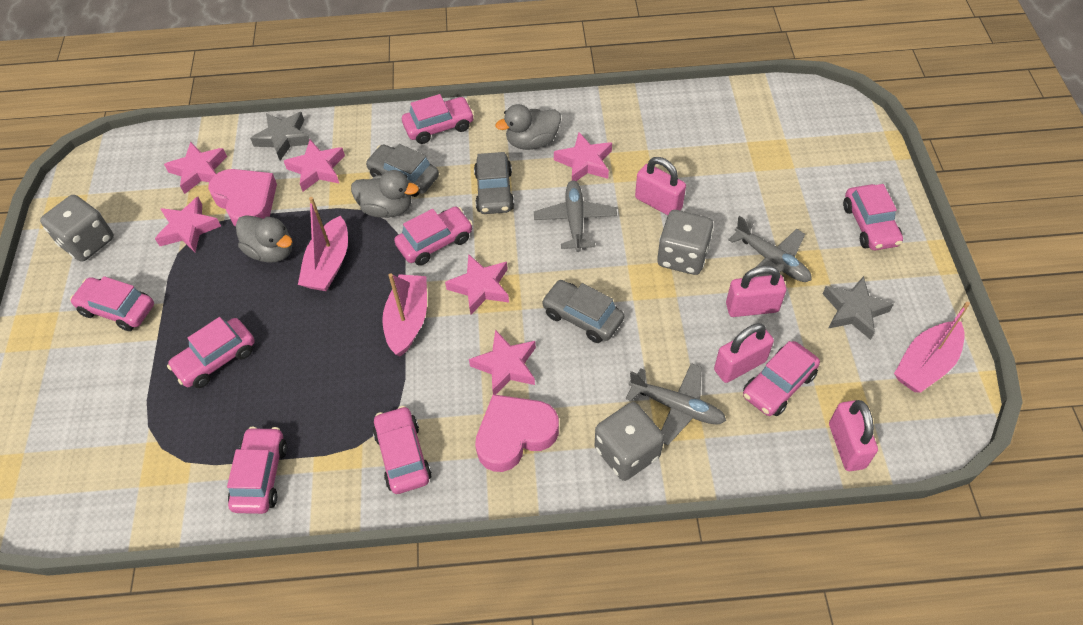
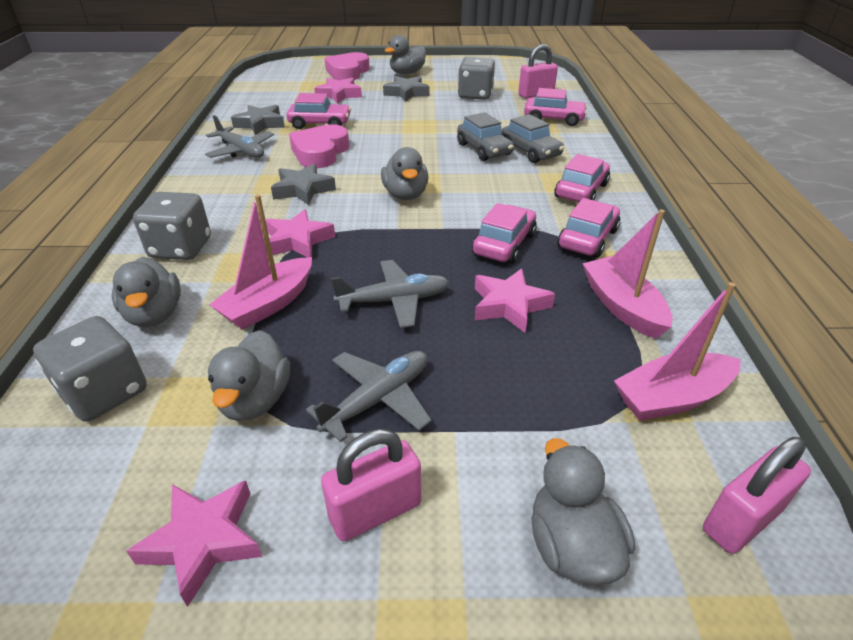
grey car: [365,144,439,197] [474,152,514,214] [541,280,624,343] = 3 -> [457,112,514,161] [502,114,564,163] = 2
grey duck: [236,215,292,263] [351,170,419,218] [495,104,561,150] = 3 -> [112,257,181,327] [208,330,290,421] [381,147,429,200] [384,35,426,74] [531,438,635,585] = 5
grey star: [250,112,310,161] [823,276,894,340] = 2 -> [231,105,285,135] [271,164,336,205] [383,76,429,102] = 3
pink car: [70,276,154,331] [167,317,255,388] [227,427,287,514] [373,406,432,494] [394,206,473,266] [402,94,474,144] [743,341,820,416] [843,184,903,250] = 8 -> [287,93,351,129] [472,203,537,264] [524,88,587,126] [554,154,610,202] [558,198,620,258] = 5
pink padlock: [635,157,686,215] [714,323,774,383] [726,266,786,317] [829,400,878,471] = 4 -> [321,429,421,541] [518,44,558,99] [703,437,811,554] = 3
pink star: [155,197,221,252] [164,142,227,194] [284,140,345,191] [445,254,509,315] [469,330,536,395] [554,132,612,181] = 6 -> [126,480,262,607] [265,209,335,258] [314,78,362,104] [475,268,555,333] = 4

